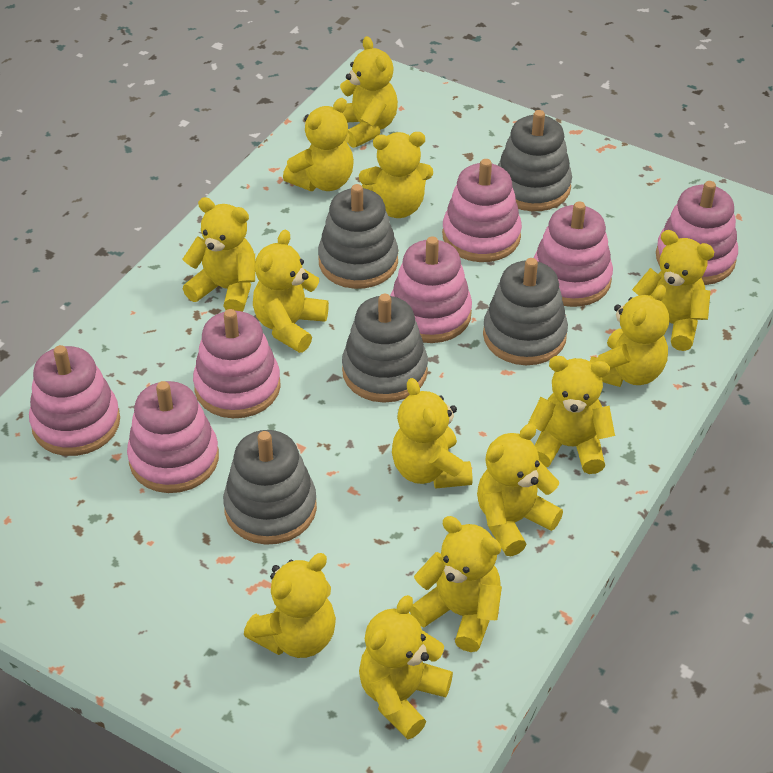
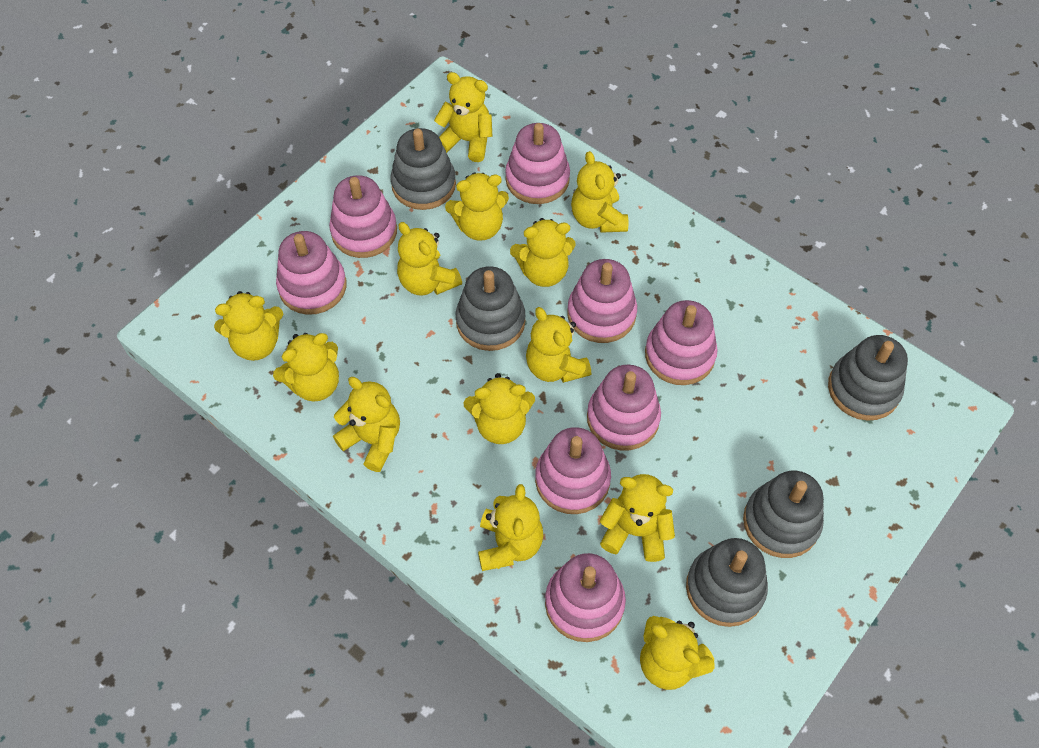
pink stacking toy: [29,345,120,456] [127,381,219,493] [193,309,281,418] [390,236,472,343] [442,159,522,262] [533,201,613,307] [656,181,738,285] = 7 -> [276,231,347,315] [329,175,397,258] [505,123,570,204] [535,427,611,514] [545,553,626,642] [567,259,637,343] [587,364,661,451] [645,300,718,385] = 8

